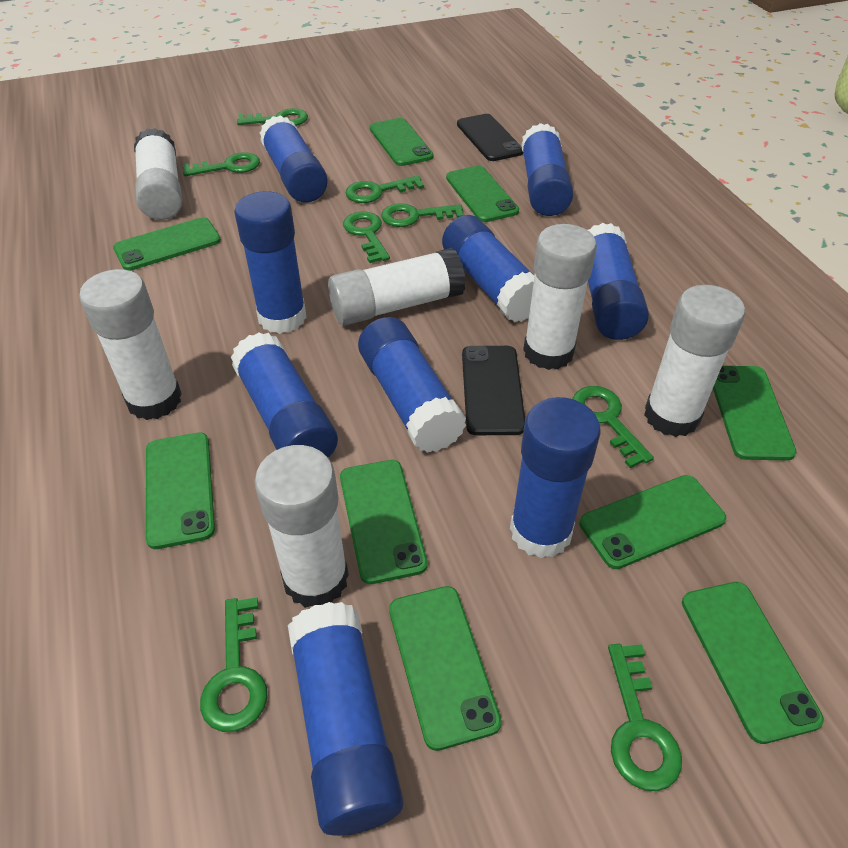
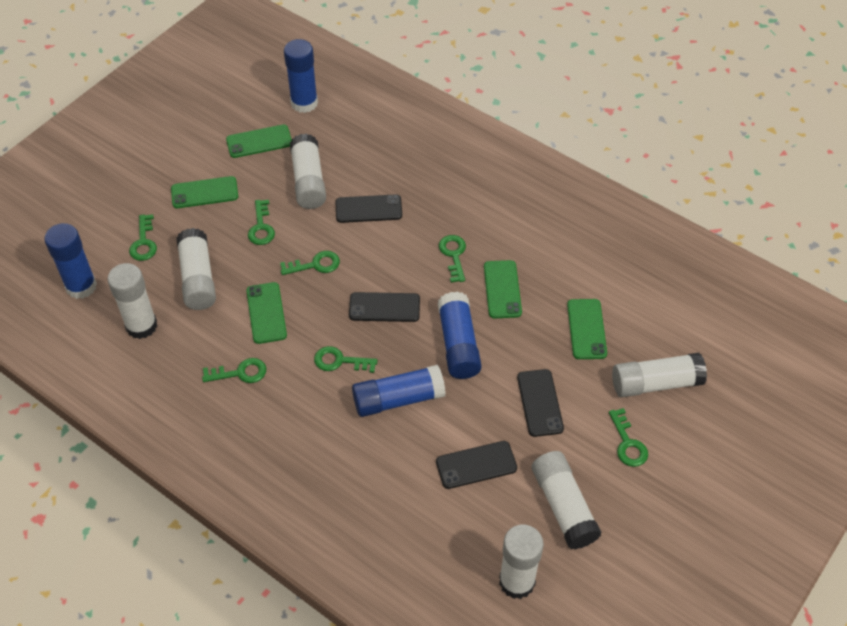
black phone: [457,114,523,161] [462,346,525,435] = 2 -> [335,194,402,223] [349,292,420,322] [436,441,517,489] [517,369,564,437] = 4
blue glue stick: [231,332,338,458] [234,191,307,334] [260,115,328,202] [288,602,403,836] [358,317,466,453] [442,215,535,322] [510,397,601,558] [521,123,574,216] [588,223,649,340] = 9 -> [44,223,97,299] [284,39,318,113] [352,365,446,417] [438,292,482,379] = 4
green key: [183,152,260,176] [200,597,268,732] [237,108,308,126] [343,212,390,263] [345,176,424,203] [381,203,464,227] [572,386,654,468] [608,644,682,791] = 8 -> [129,214,157,261] [202,358,266,383] [248,200,275,245] [280,251,340,275] [314,346,378,373] [439,235,466,283] [609,408,648,467] = 7
green phone: [113,217,221,271] [146,433,215,549] [340,460,428,584] [370,118,434,166] [389,586,502,751] [446,166,519,222] [580,475,726,569] [682,582,824,744] [713,366,797,460] = 9 -> [171,176,238,208] [226,124,292,158] [246,282,287,344] [484,260,522,318] [567,299,607,359] = 5

